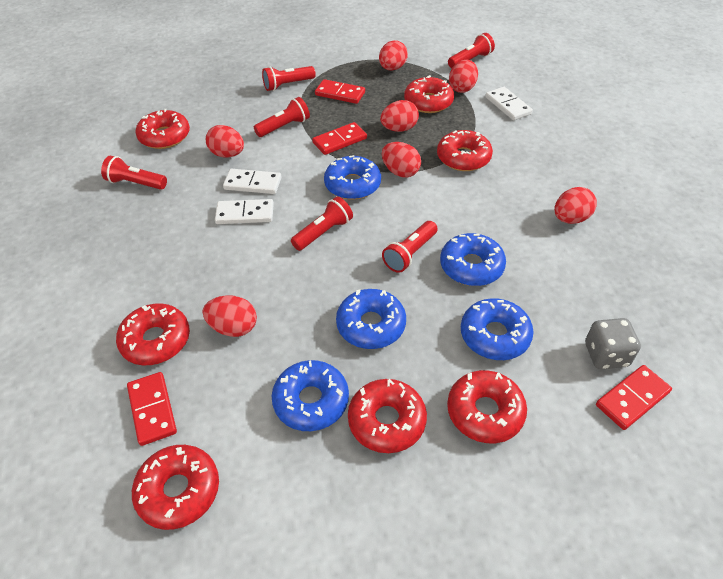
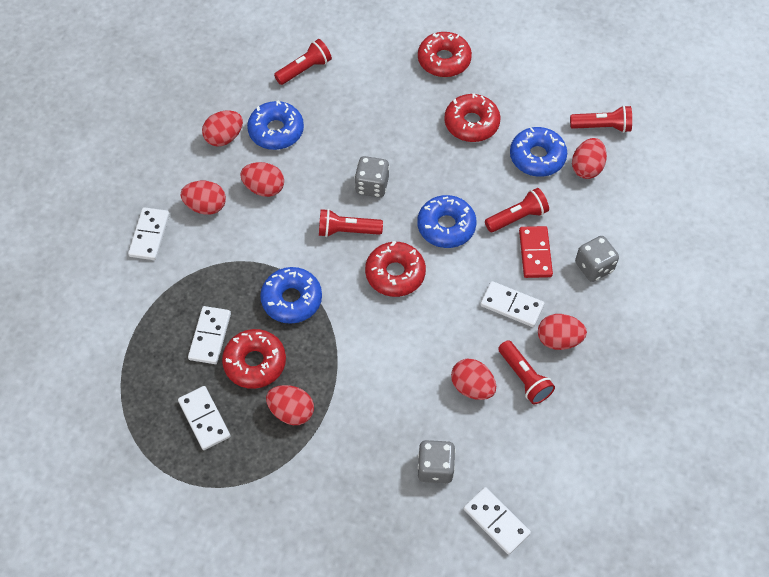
blue donut: [271,360,349,431] [324,155,381,200] [336,289,406,349] [440,233,506,286] [461,298,533,360] = 5 -> [247,101,304,150] [260,267,322,324] [417,195,477,248] [510,127,567,177] = 4
grey dice: [585,318,641,369] = 1 -> [354,156,390,197] [418,440,456,483] [575,236,619,282] = 3
red domino: [127,372,177,446] [312,122,367,155] [315,79,365,104] [596,365,672,430] = 4 -> [519,226,553,278] = 1
red donut: [116,303,190,365] [132,445,219,530] [136,109,190,149] [348,379,427,453] [404,75,454,113] [437,130,493,171] [447,370,527,443] = 7 -> [222,329,286,389] [365,241,426,297] [418,32,472,77] [444,93,501,142] = 4
red flashlight: [101,155,167,190] [254,97,310,137] [262,66,316,91] [291,196,353,251] [382,221,438,273] [448,33,495,68] = 6 -> [274,39,332,85] [319,209,383,237] [485,188,549,232] [498,340,555,404] [570,105,632,133] = 5
white domino: [215,199,274,224] [223,169,282,194] [485,87,533,120] = 3 -> [128,207,170,260] [178,386,230,450] [188,306,231,364] [463,487,531,554] [480,281,544,327] = 5

